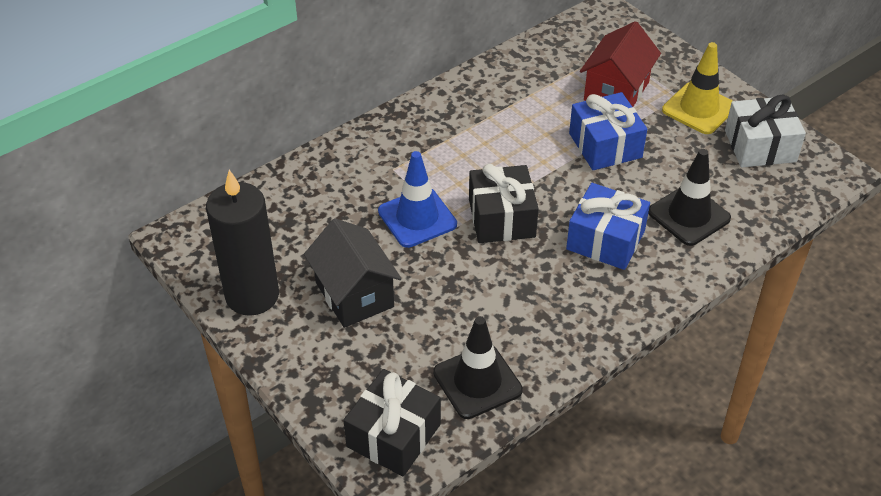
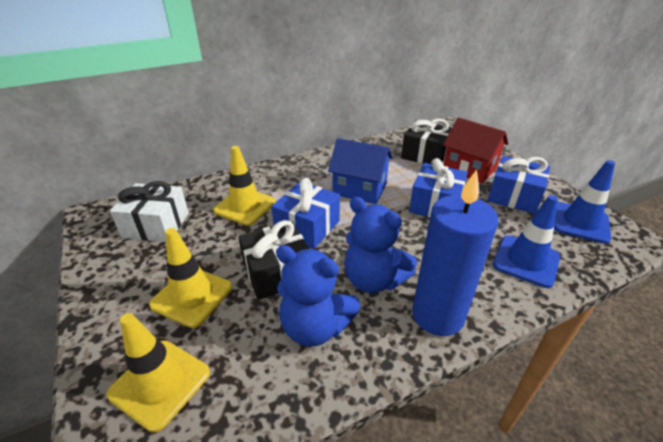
black candle: [206,170,279,316] = 1 -> none = 0
black house: [304,218,402,328] = 1 -> none = 0
black traffic cone: [433,316,523,419] [648,149,731,246] = 2 -> none = 0
blue candle: none = 0 -> [412,169,499,336] = 1
blue gift: [566,183,650,270] [569,92,647,170] = 2 -> [272,178,340,249] [409,158,467,218] [487,156,550,214] = 3
blue house: none = 0 -> [328,138,393,204] = 1
blue teddy bear: none = 0 -> [276,245,360,346] [344,197,417,293] = 2
blue traffic cone: [378,151,457,248] = 1 -> [493,195,560,288] [554,160,615,244] = 2
yellow traffic cone: [662,42,733,134] = 1 -> [106,313,210,433] [149,228,232,328] [213,146,276,225] = 3

